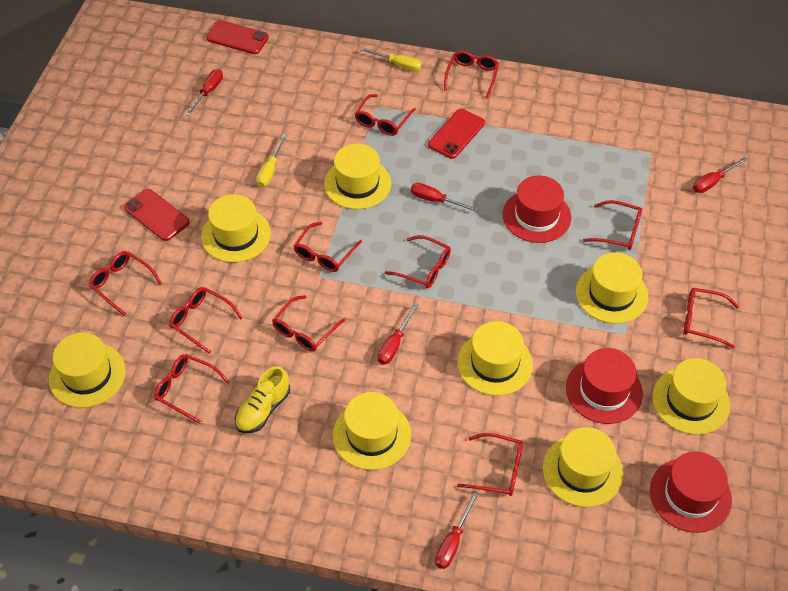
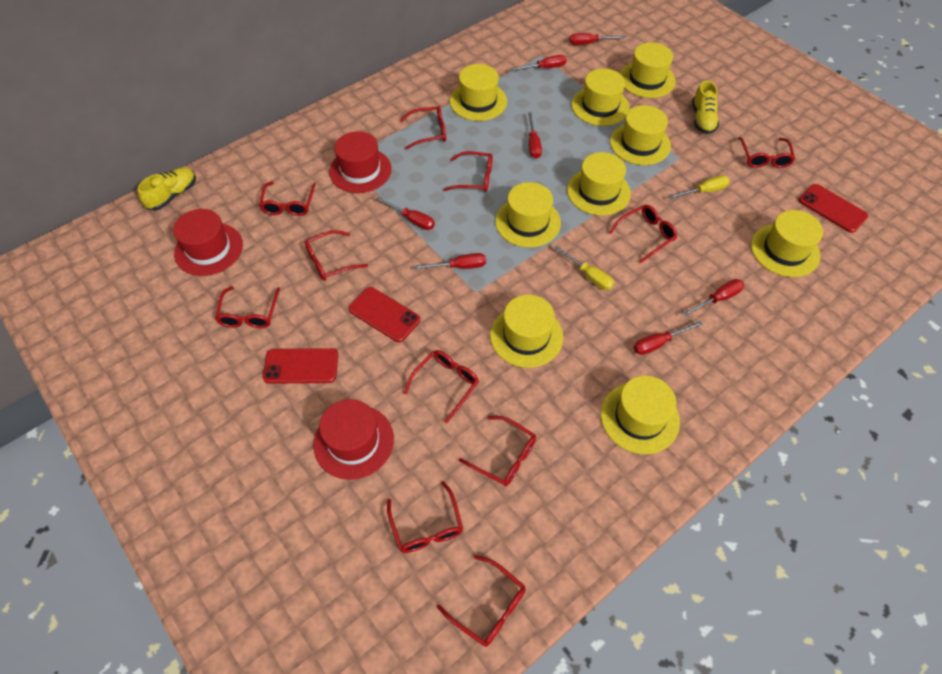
red screwdriver: [185,69,223,116] [377,303,419,365] [411,183,478,212] [435,492,478,569] [693,157,748,193] = 5 -> [376,197,435,230] [414,253,486,270] [510,55,567,71] [528,112,542,159] [569,33,626,45] [633,321,703,355] [683,279,744,317] = 7
yellow hat: [49,333,126,408] [201,194,271,263] [324,144,391,209] [333,392,411,470] [457,321,533,396] [543,427,623,507] [576,252,648,324] [652,358,730,435] = 8 -> [450,64,507,121] [490,295,563,368] [495,182,561,248] [567,152,631,216] [571,69,630,126] [601,376,680,454] [610,105,671,165] [620,42,676,98] [751,210,823,277] = 9
yellow shoe: [235,366,290,433] = 1 -> [138,167,196,210] [692,81,719,134] = 2

